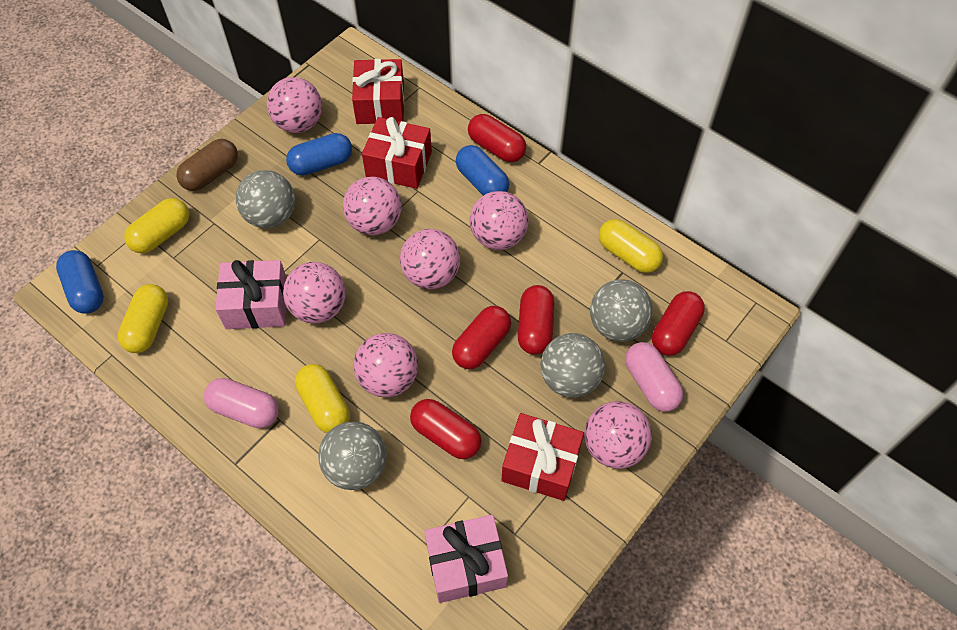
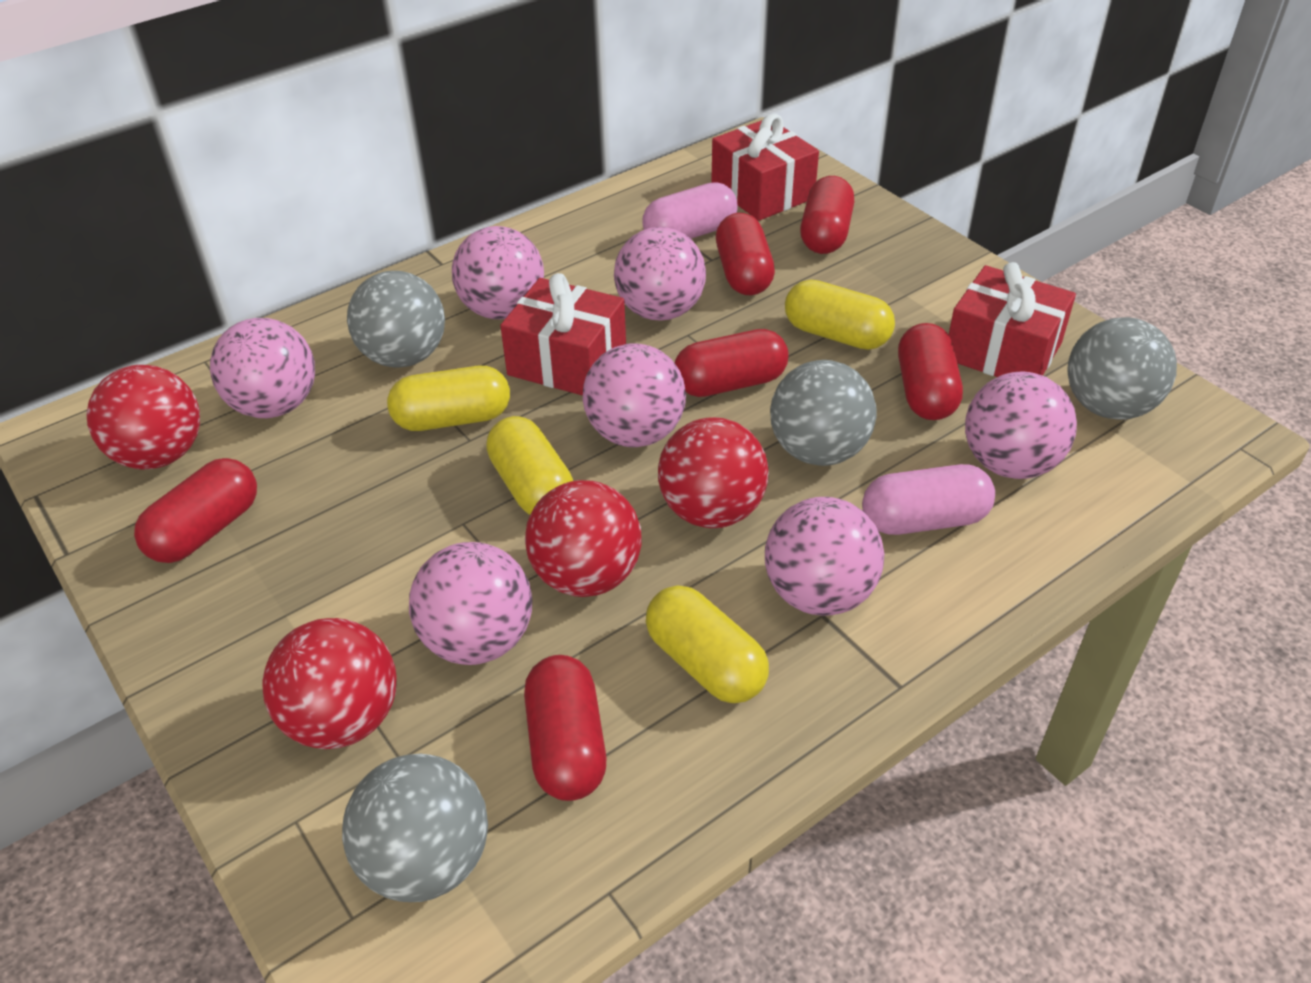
blue capsule: [56,250,104,314] [286,133,352,176] [456,145,509,196] = 3 -> none = 0
brown capsule: [176,139,238,191] = 1 -> none = 0
pink gift: [216,260,287,329] [424,515,508,603] = 2 -> none = 0
red ball: none = 0 -> [86,365,200,469] [262,618,397,749] [525,480,642,597] [658,417,768,528] = 4
red capsule: [410,399,482,459] [452,306,511,369] [468,114,526,162] [518,285,554,355] [652,291,705,356] = 5 -> [134,458,257,563] [524,655,606,801] [675,329,789,397] [716,213,775,295] [800,176,854,254] [898,323,963,420] = 6

